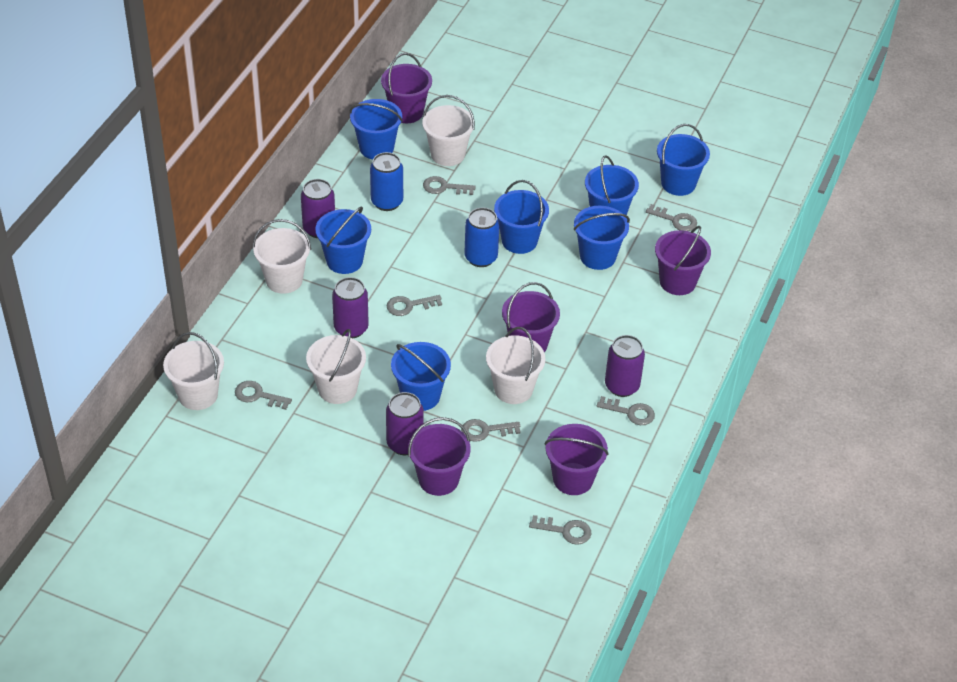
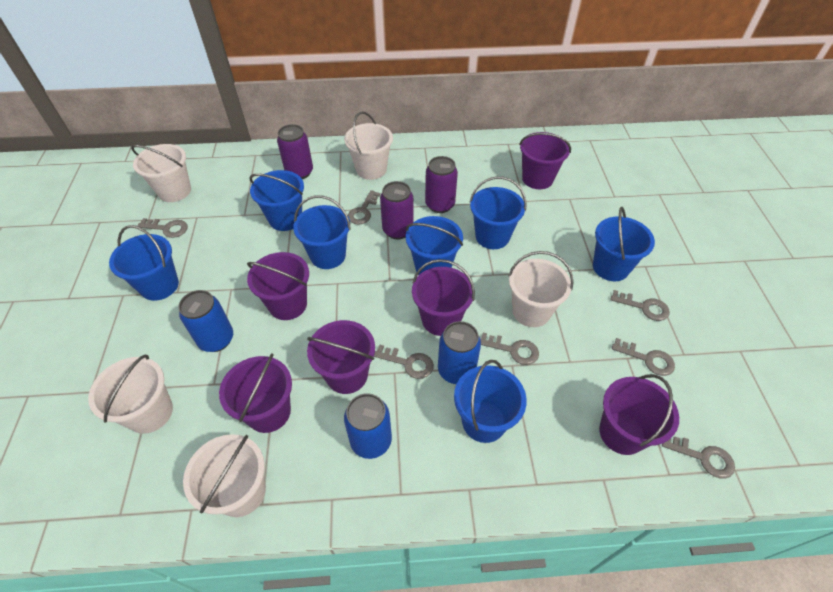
blue can: [370,152,403,211] [465,208,500,267] = 2 -> [178,290,233,352] [344,393,392,459] [438,321,481,384] = 3
purple bucket: [381,53,432,123] [408,417,471,496] [502,282,560,352] [545,424,609,495] [655,226,711,295] = 5 -> [219,354,292,433] [247,252,309,320] [307,320,375,394] [412,259,475,336] [519,132,571,189] [599,374,679,455] = 6
purple can: [301,179,335,238] [332,277,369,338] [386,392,424,455] [605,335,645,397] = 4 -> [277,124,313,179] [380,181,414,239] [425,156,458,213] = 3

